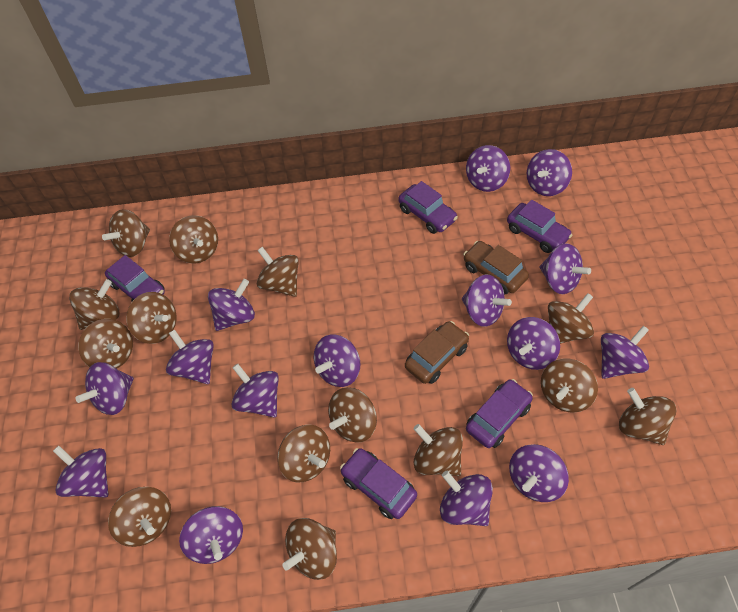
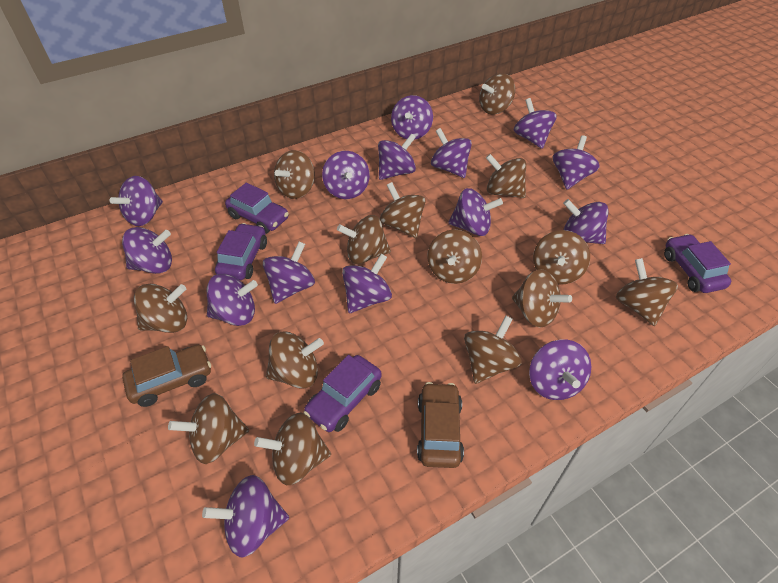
purple car: [105,255,165,301] [340,448,417,519] [398,181,458,234] [466,379,533,448] [507,200,572,253] = 5 -> [215,223,267,280] [225,183,289,234] [303,355,382,432] [664,234,731,293] = 4

